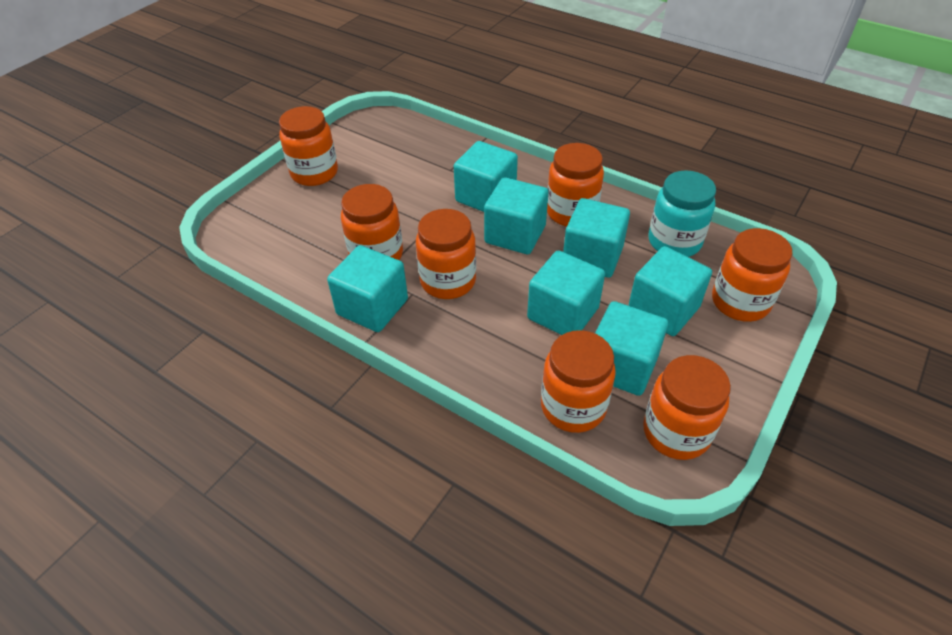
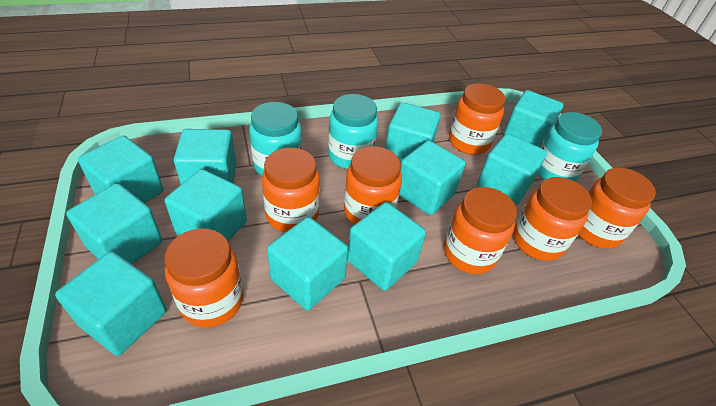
turquoise cube: [327,245,408,332] [454,141,518,212] [484,177,549,254] [527,250,605,335] [563,198,630,278] [595,301,668,396] [628,246,712,336] = 7 -> [55,251,166,356] [66,183,162,264] [78,136,163,203] [165,169,247,241] [174,129,237,184] [267,217,348,310] [347,202,426,291] [385,103,441,162] [399,140,465,215] [477,133,547,205] [503,90,563,147] = 11
turquoise jar: [649,170,716,257] = 1 -> [249,102,302,176] [328,94,379,169] [537,112,602,182] = 3

